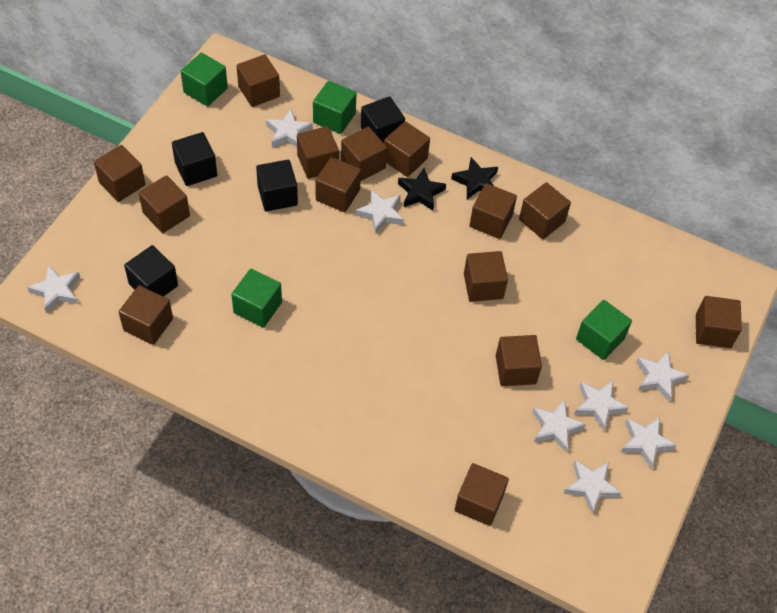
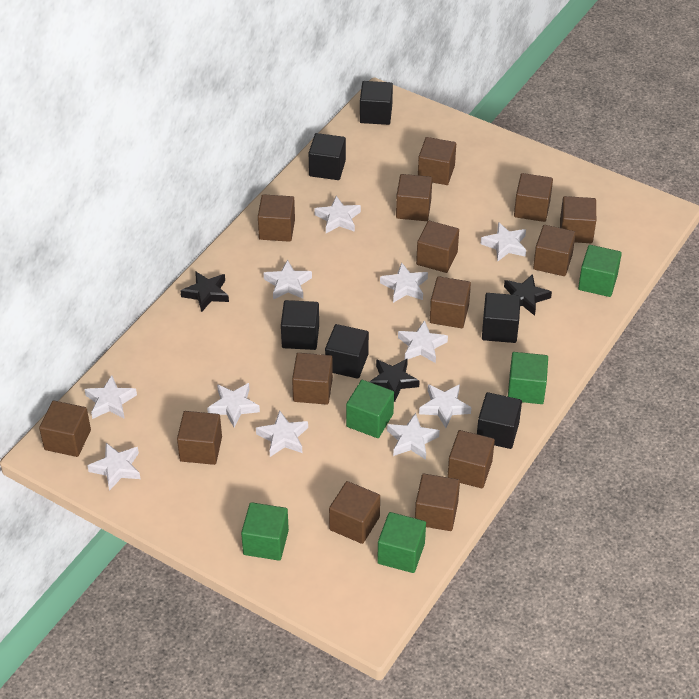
black cube: [124,245,178,297] [172,132,217,186] [256,160,298,212] [361,96,405,143] = 4 -> [281,300,319,350] [309,133,346,180] [325,324,369,379] [360,81,393,125] [477,392,522,449] [482,293,521,343] = 6
black star: [398,168,446,211] [451,157,498,199] = 2 -> [180,271,229,312] [369,358,420,402] [504,274,552,316] = 3
green cube: [181,53,228,107] [231,269,282,328] [313,81,356,134] [576,300,632,360] = 4 -> [241,502,289,560] [346,380,394,438] [377,512,426,573] [508,352,548,404] [578,245,622,297] = 5
white star: [27,265,80,314] [266,109,313,147] [355,190,404,234] [532,399,586,453] [564,460,621,514] [574,381,629,431] [621,417,676,469] [636,351,689,402] = 8 -> [84,375,137,419] [87,443,140,491] [207,383,260,427] [256,410,308,457] [264,260,312,300] [314,196,361,233] [380,262,428,303] [387,413,440,460] [398,320,448,363] [419,384,471,428] [481,222,526,262] = 11

